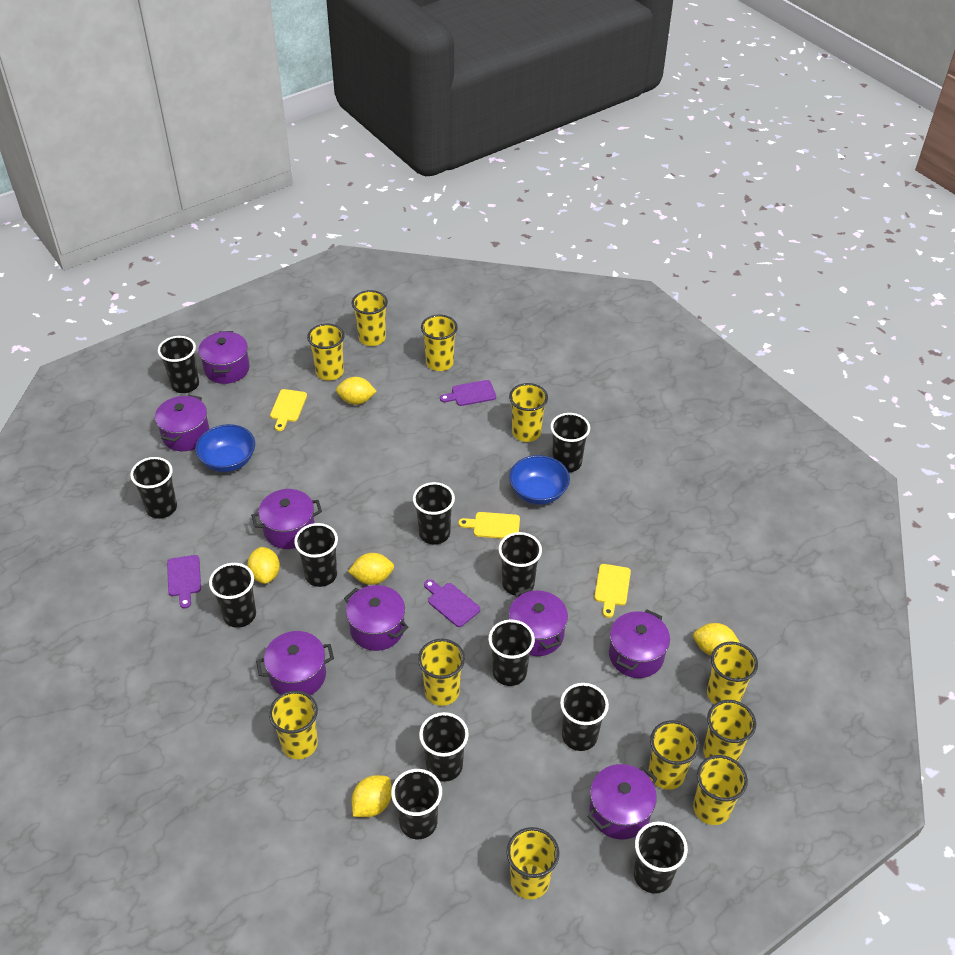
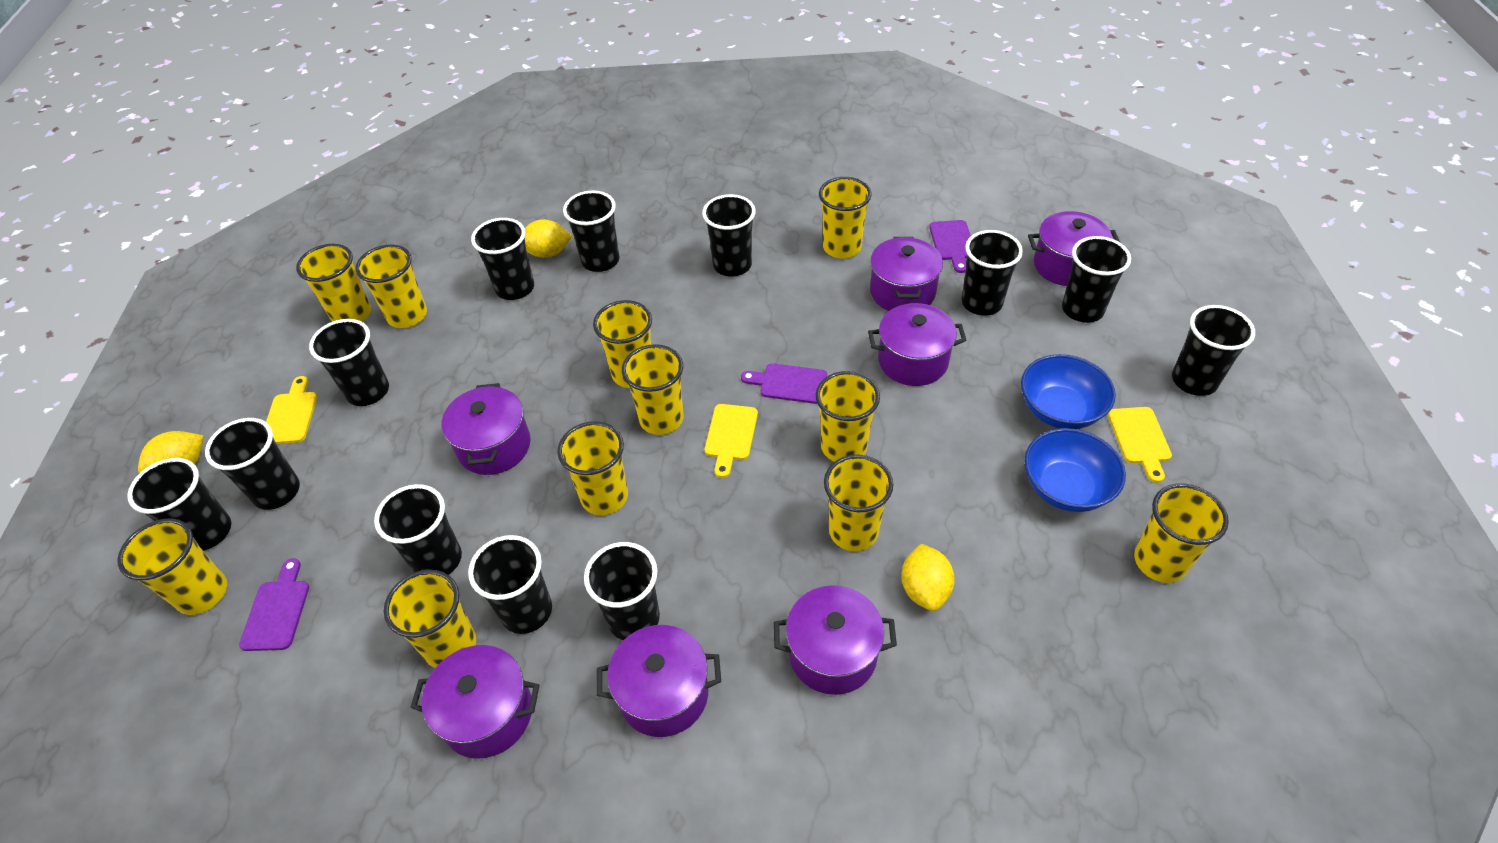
purple pot: [155,394,209,451] [198,331,250,384] [251,489,322,549] [256,631,334,695] [344,585,408,651] [509,588,568,656] [587,764,657,840] [609,610,670,678] = 8 -> [410,645,540,759] [442,383,531,475] [597,625,721,737] [774,585,897,695] [868,303,967,386] [870,237,943,311] [1028,211,1120,286] = 7
yellow lemon: [247,547,280,584] [336,377,377,405] [348,553,394,585] [352,775,392,817] [693,623,740,655] = 5 -> [138,431,204,473] [524,220,572,258] [901,544,955,611] = 3

